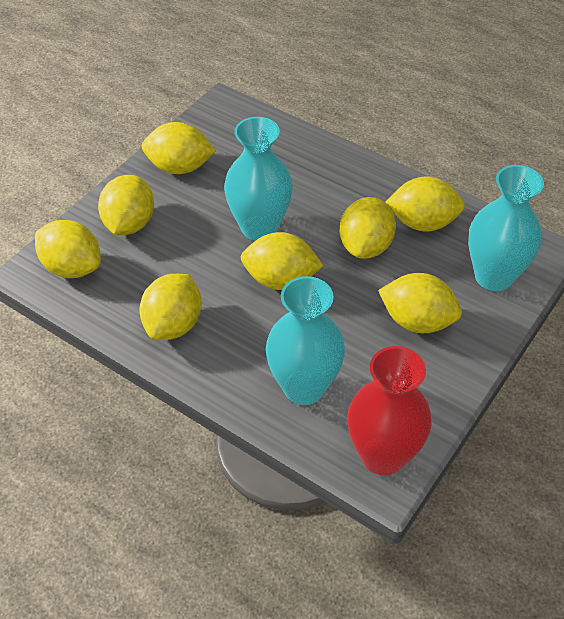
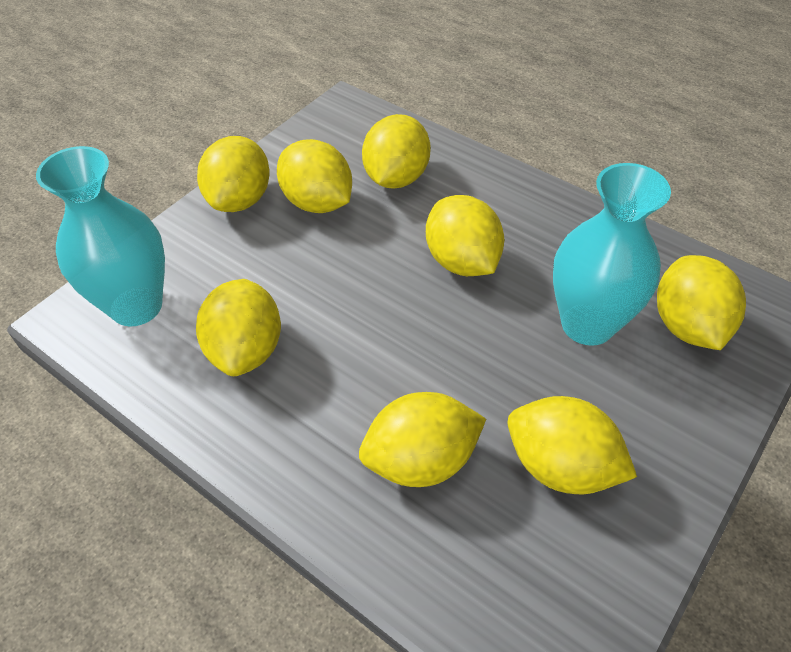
red vase: [347,346,431,475] = 1 -> none = 0
turquoise vase: [224,117,293,241] [266,276,345,405] [468,165,544,291] = 3 -> [36,146,165,326] [553,163,671,346] = 2

